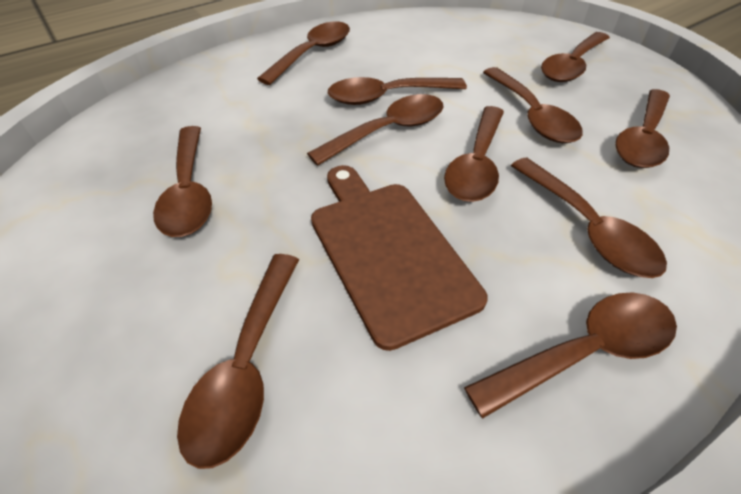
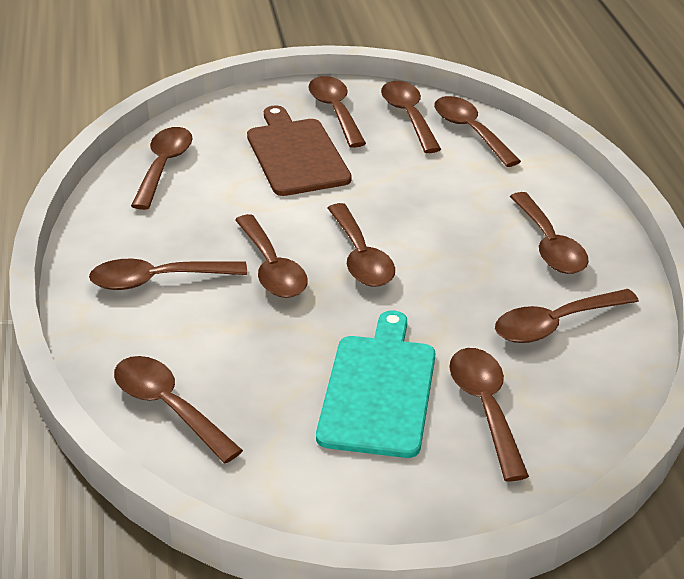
turquoise cutting board: none = 0 -> [316,310,435,458] = 1

